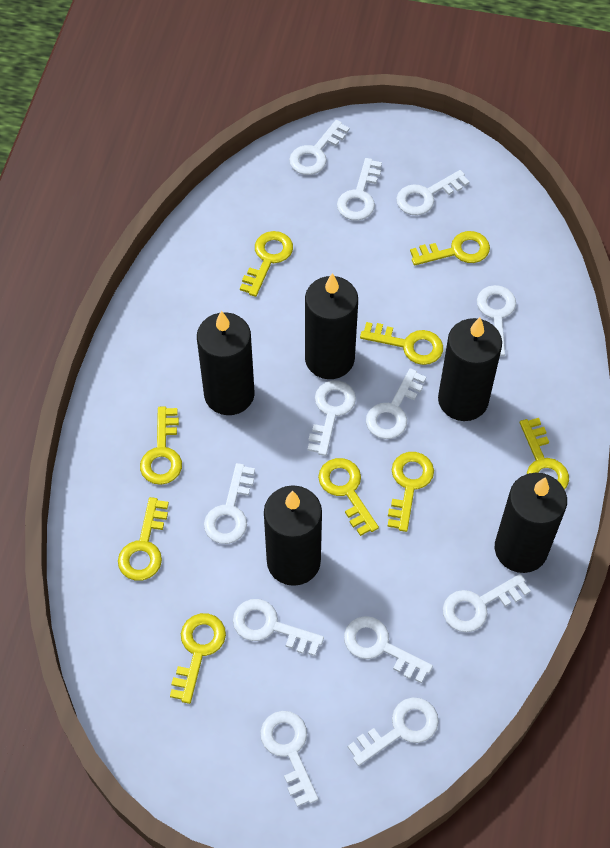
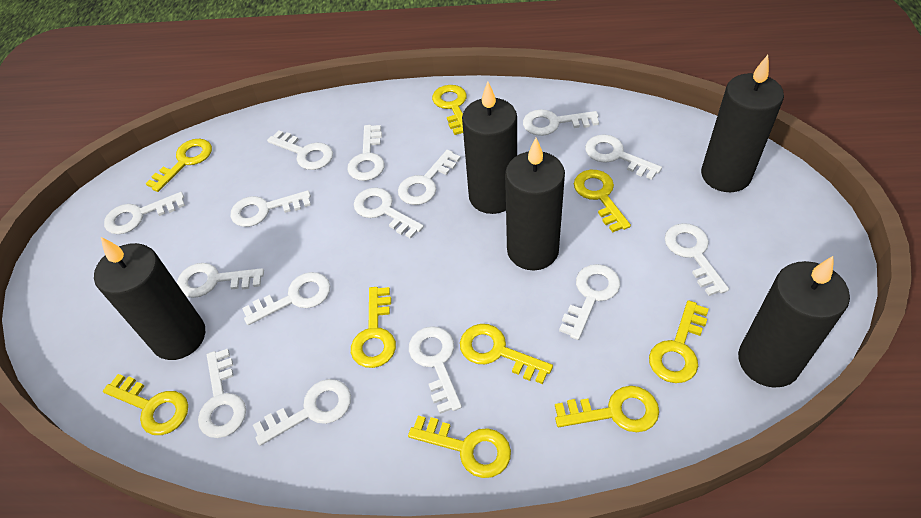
white key: [204,463,255,544] [233,599,324,656] [260,711,318,807] [289,120,350,175] [308,380,356,456] [337,158,382,221] [344,616,433,683] [348,697,439,766] [366,368,426,439] [396,170,470,216] [443,574,531,632] [477,285,516,356] = 12 -> [104,192,185,234] [177,263,264,298] [198,349,246,438] [231,190,311,227] [242,272,330,325] [253,379,351,446] [267,130,333,170] [347,125,384,181] [354,188,424,239] [398,150,461,205] [409,326,462,414] [523,109,599,136] [559,264,620,340] [585,134,662,180] [665,223,729,296] = 15

